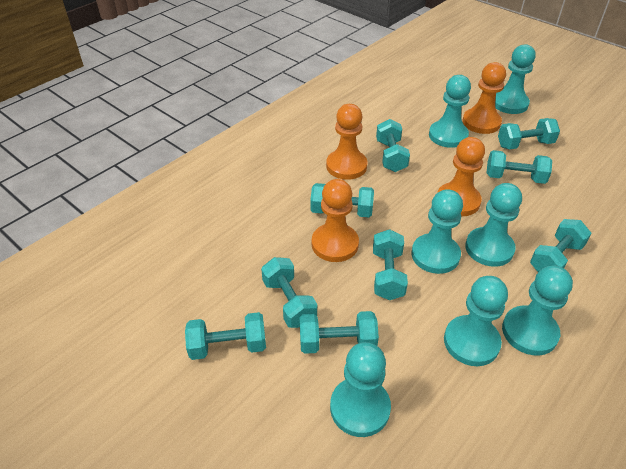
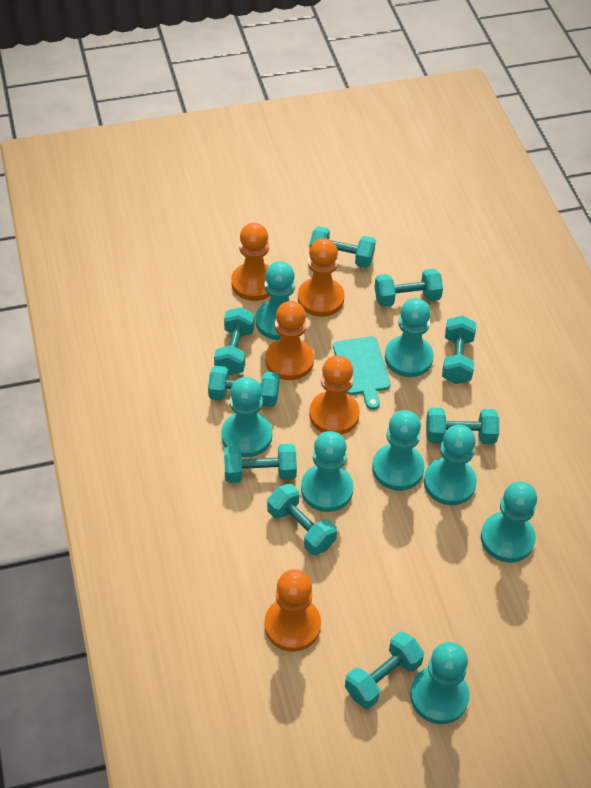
orange pawn: [312,179,359,262] [326,104,367,180] [437,137,485,216] [463,62,506,134] = 4 -> [231,223,270,301] [265,301,314,380] [265,569,321,652] [298,238,344,317] [309,355,360,435] = 5
turquoise cutting board: none = 0 -> [333,336,391,410] = 1
turquoise pawn: [330,342,391,437] [411,189,463,274] [429,75,471,148] [444,276,508,366] [465,183,522,267] [495,44,536,114] [502,265,573,356] = 7 -> [221,377,272,457] [256,261,295,340] [301,431,354,512] [372,410,425,491] [385,298,434,377] [410,642,470,724] [424,425,477,505] [481,481,537,562] = 8

